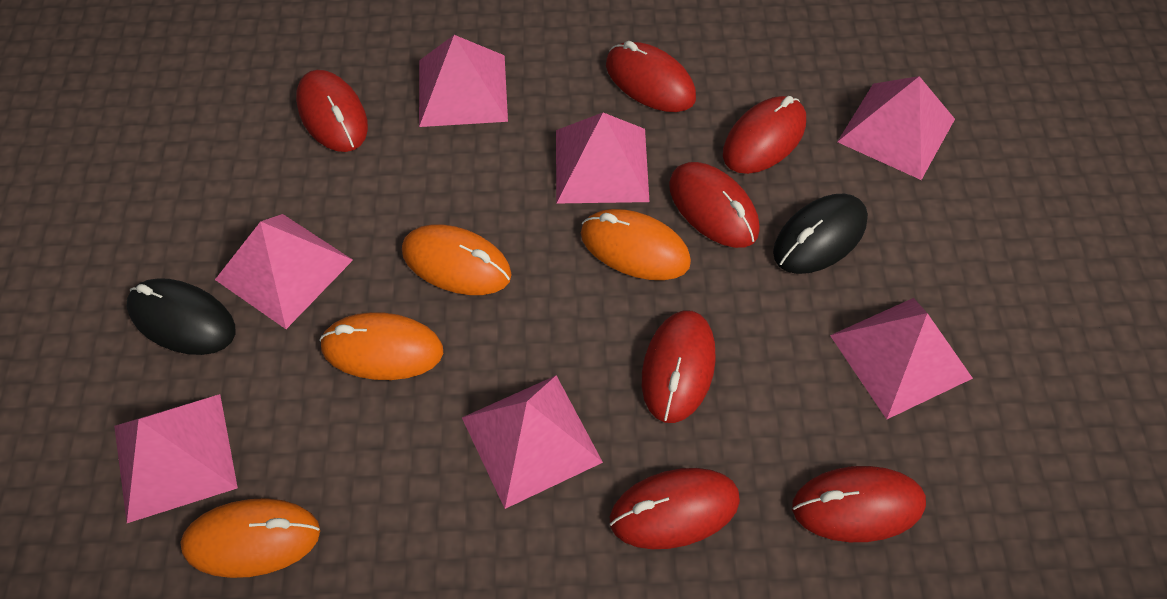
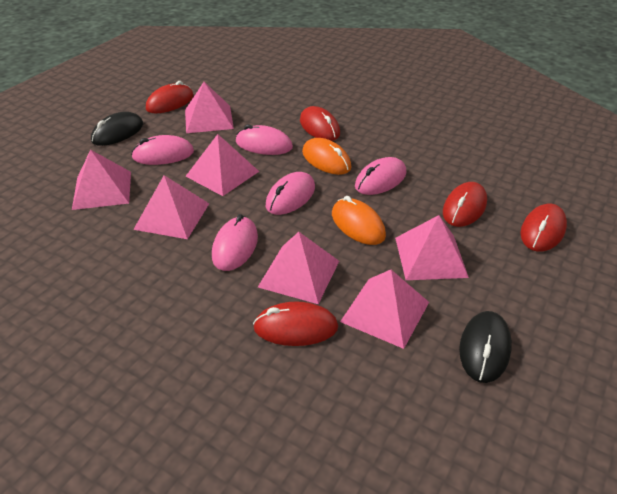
orange mouse: [180,498,320,578] [319,312,443,380] [402,224,512,295] [581,209,691,280] = 4 -> [302,138,351,175] [332,196,386,245] = 2
pink mouse: none = 0 -> [131,135,194,165] [212,214,258,271] [236,124,293,155] [266,172,315,215] [355,157,406,195] = 5
red mouse: [296,70,368,152] [606,41,696,112] [610,468,740,549] [642,310,716,423] [669,162,760,248] [723,96,806,174] [792,466,926,542] = 7 -> [146,81,194,113] [253,302,338,346] [300,106,340,141] [443,182,487,227] [521,203,567,252] = 5

